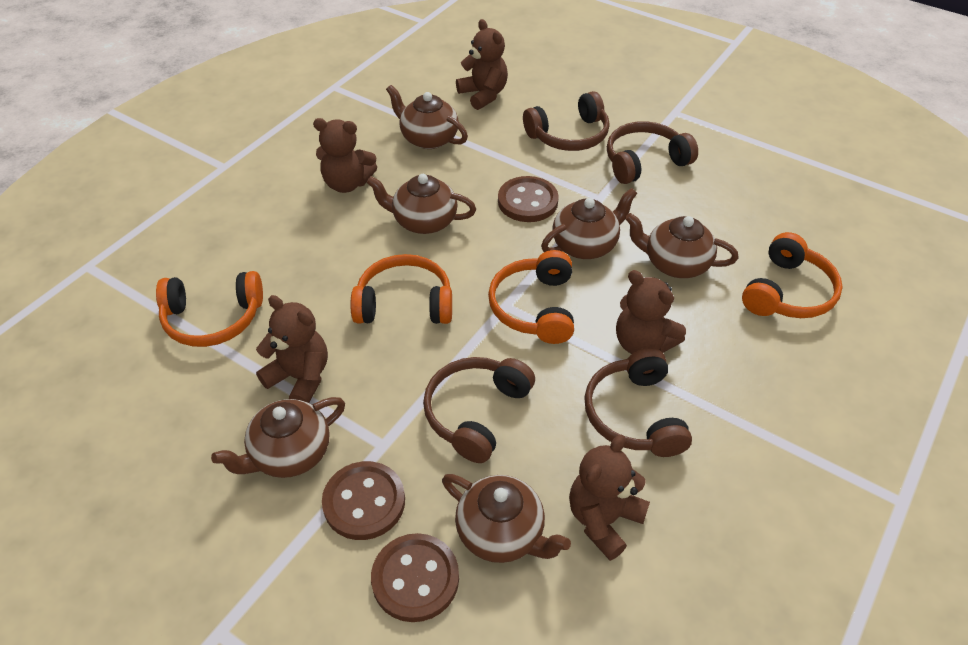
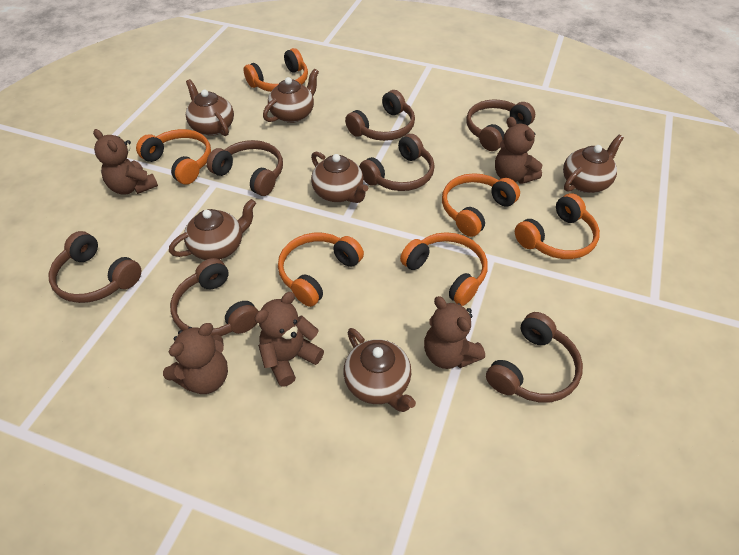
brown button: [322,461,405,540] [371,533,459,622] [498,176,559,222] = 3 -> none = 0
brown headphones: [423,357,535,463] [523,91,610,151] [584,348,692,457] [607,121,698,184] = 4 -> [49,231,141,303] [170,258,259,336] [207,140,283,196] [345,90,415,141] [359,134,435,191] [467,99,535,151] [486,312,583,402] = 7
orange headphones: [156,271,263,347] [351,254,452,324] [488,250,574,344] [742,232,843,318] = 4 -> [136,129,211,184] [244,48,308,92] [278,233,364,307] [400,232,488,306] [442,173,520,237] [515,194,600,259] = 6

